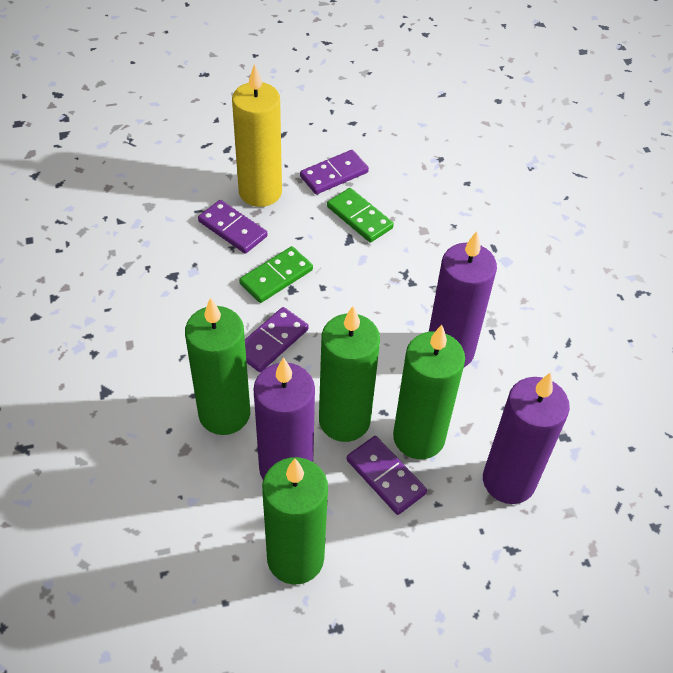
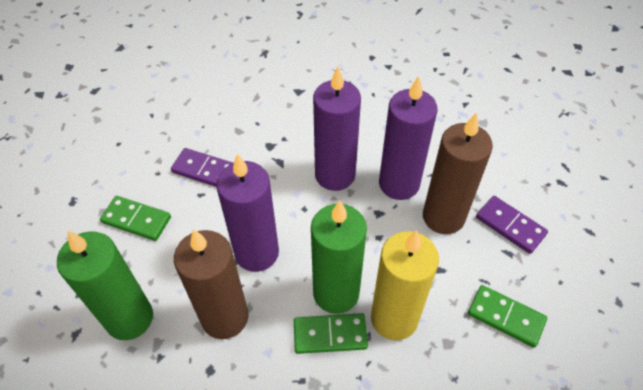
brown candle: none = 0 -> [174,229,248,339] [423,112,493,234] = 2
green candle: [185,297,250,435] [262,457,328,585] [319,306,380,442] [393,325,465,459] = 4 -> [57,230,153,340] [311,200,367,314] = 2
green domino: [239,246,313,303] [327,188,394,243] = 2 -> [100,196,171,241] [294,313,368,354] [468,285,547,348] = 3
purple domino: [198,200,267,254] [245,307,309,372] [300,150,369,194] [347,436,427,515] = 4 -> [171,148,233,187] [476,196,548,254] = 2

